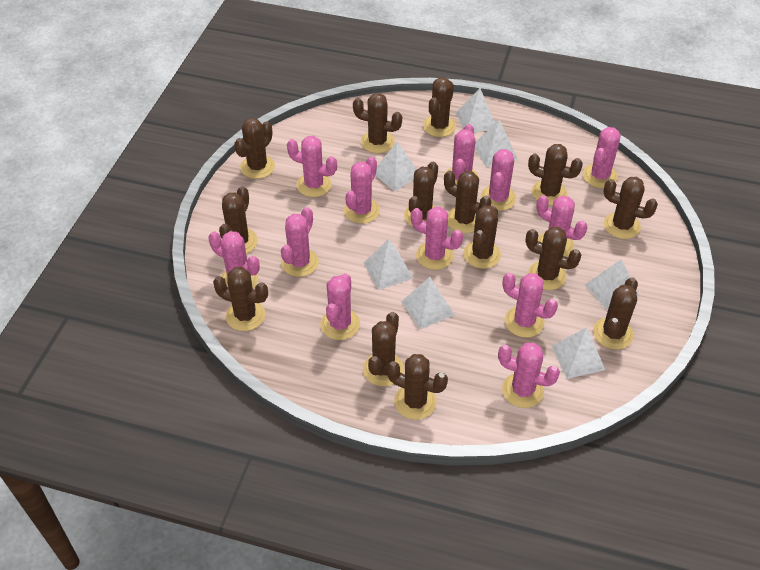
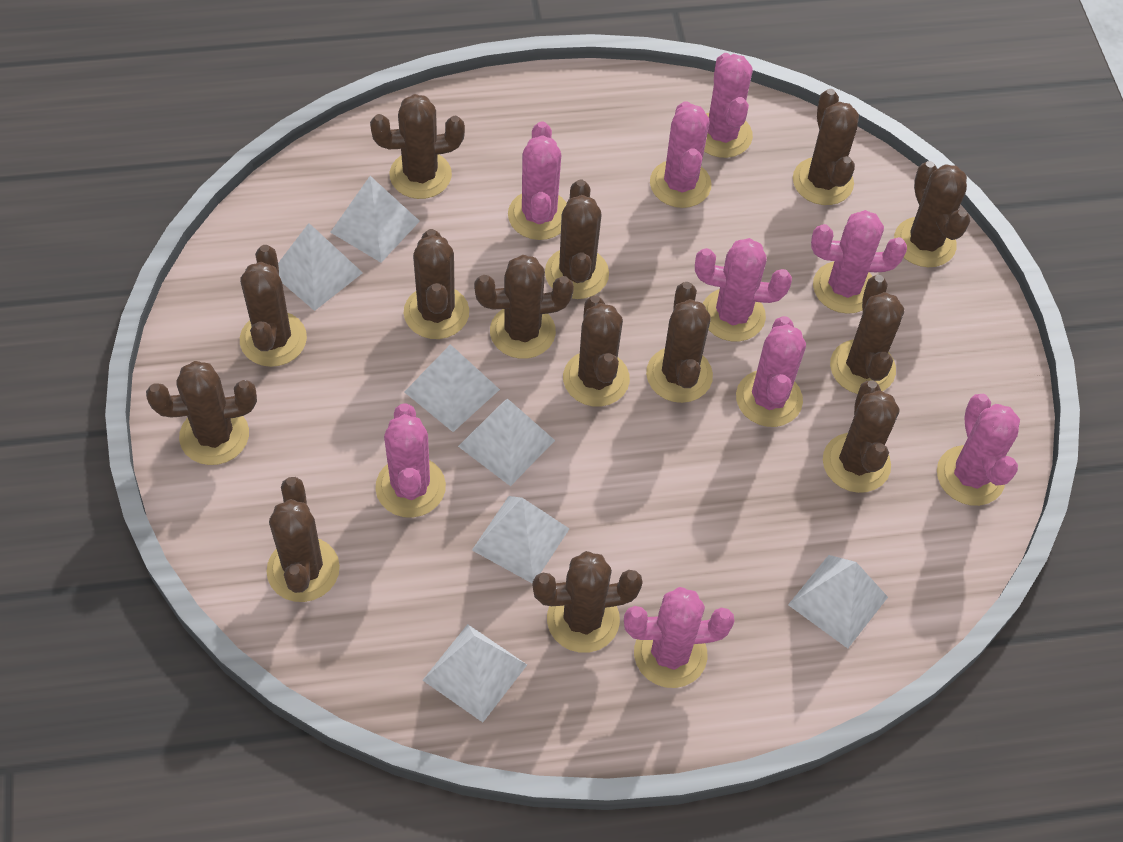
pink cactus: [209,231,260,289] [281,207,319,277] [287,136,337,197] [320,273,360,340] [344,157,380,224] [411,207,463,270] [445,124,479,184] [480,149,516,211] [498,343,560,408] [503,273,558,338] [536,195,587,257] [583,127,621,188] = 12 -> [375,403,446,518] [508,121,567,240] [624,587,735,688] [650,101,711,208] [695,238,792,342] [704,53,753,158] [736,316,806,427] [811,210,907,314] [937,394,1020,506] = 9

